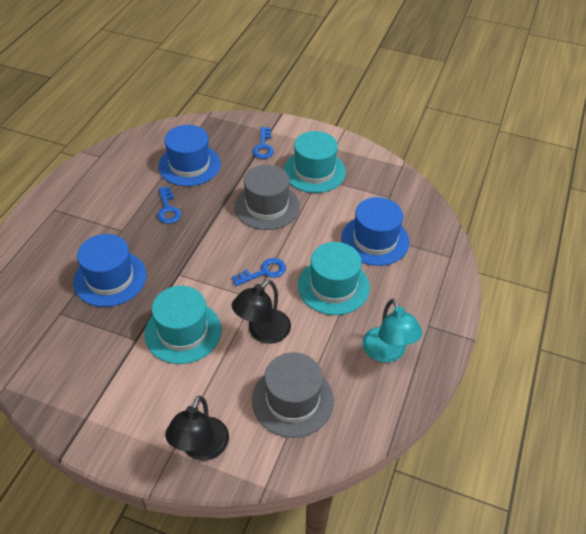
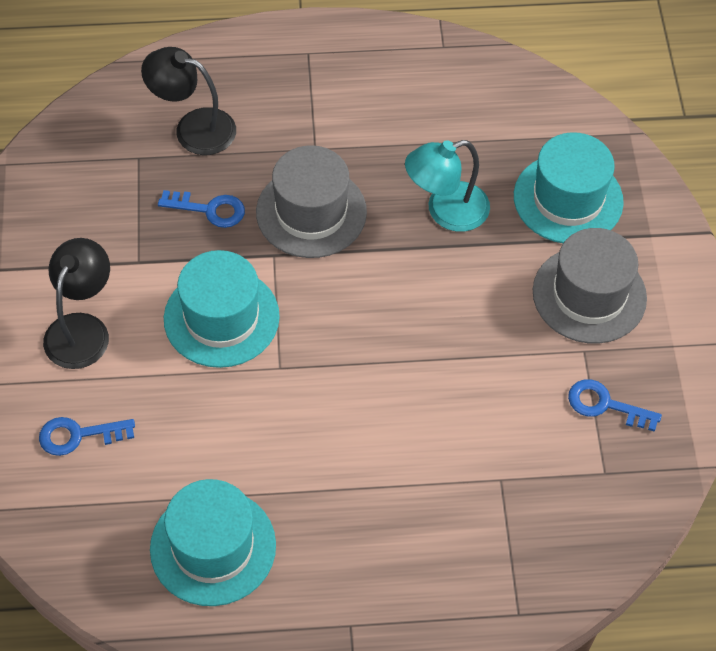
blue hat: [73,234,147,307] [158,125,221,186] [341,197,410,266] = 3 -> none = 0

